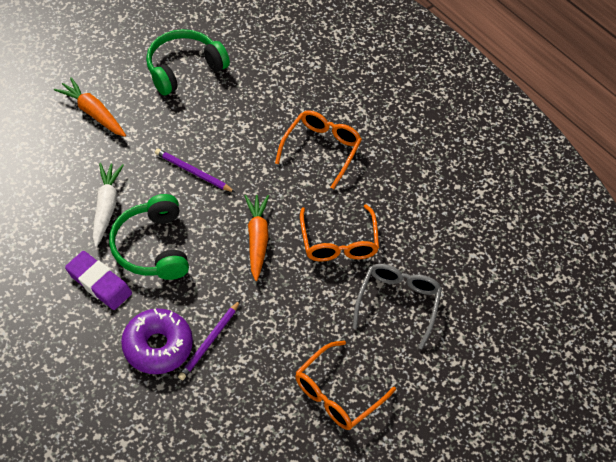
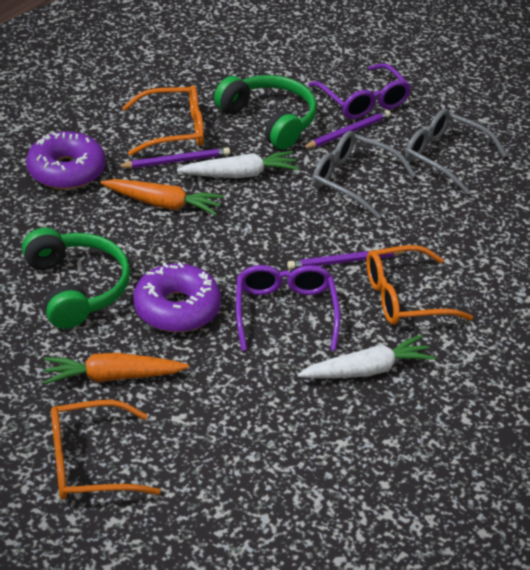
grey glasses: [353,264,442,349] = 1 -> [312,131,416,219] [405,109,507,195] = 2
purple donut: [121,308,193,374] = 1 -> [26,131,106,190] [133,262,221,332] = 2
purple eraser: [65,251,132,310] = 1 -> none = 0
purple glasses: none = 0 -> [236,265,340,351] [308,63,411,119] = 2
purple pencil: [155,149,235,192] [178,300,240,380] = 2 -> [116,147,230,168] [287,250,406,269] [302,110,391,149] = 3
white carrot: [93,163,124,247] = 1 -> [177,151,299,178] [297,335,436,378] = 2

